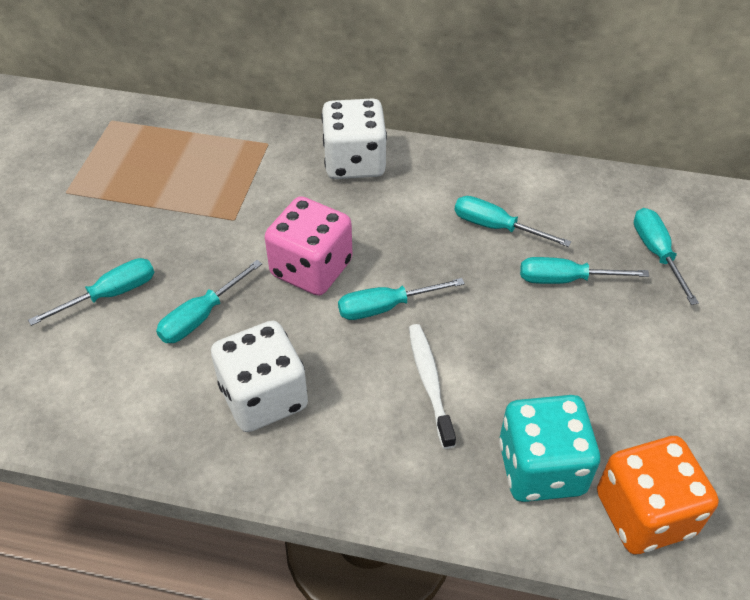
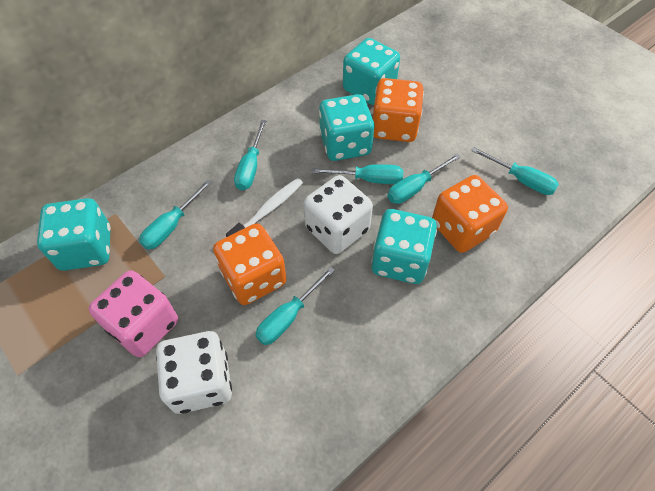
orange dice: [597,436,719,554] = 1 -> [213,223,287,305] [373,78,424,142] [432,175,508,253] = 3
turquoise dice: [499,395,600,502] = 1 -> [37,198,111,271] [319,94,374,161] [343,38,400,105] [371,209,437,284] = 4

